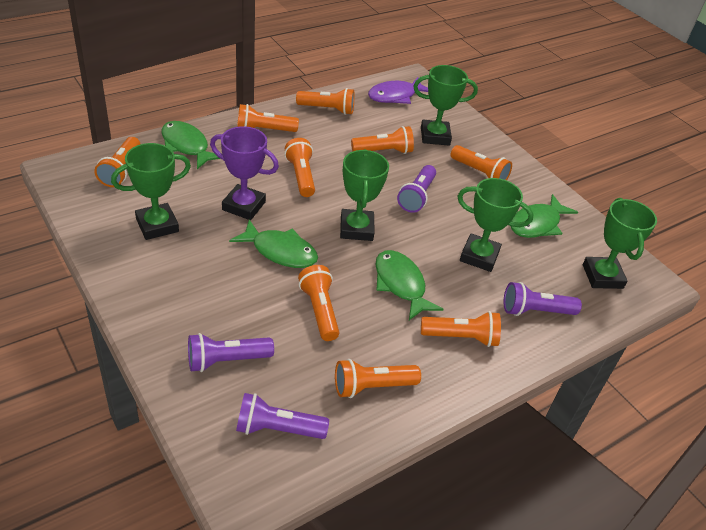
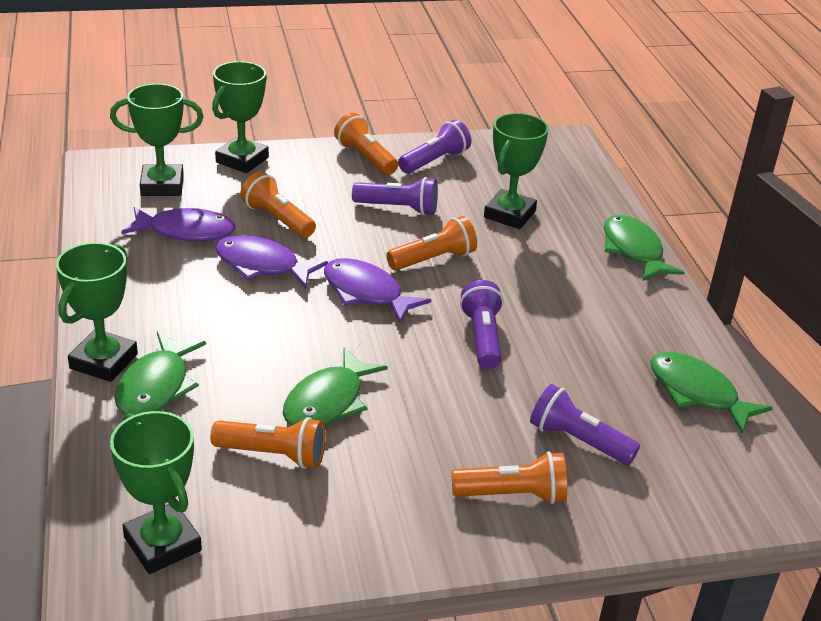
orange flashlight: [94,137,140,187] [237,104,299,132] [284,138,315,197] [296,88,355,115] [298,265,339,341] [335,359,421,398] [351,126,414,154] [421,311,501,347] [451,145,512,180] = 9 -> [210,417,326,469] [240,171,316,238] [334,113,398,175] [386,216,477,270] [451,451,567,504] = 5
purple fish: [368,77,428,104] = 1 -> [121,204,235,242] [215,235,328,288] [324,258,431,324] = 3
purple trophy: [210,126,279,220] = 1 -> none = 0

